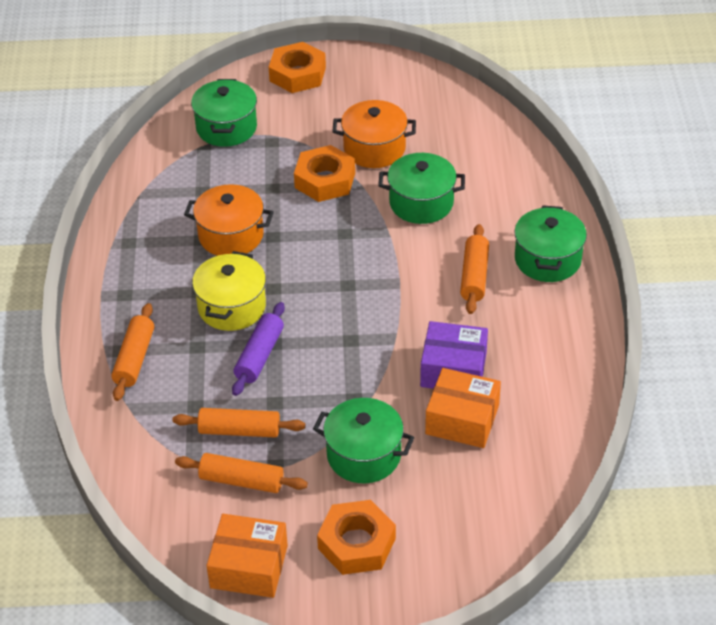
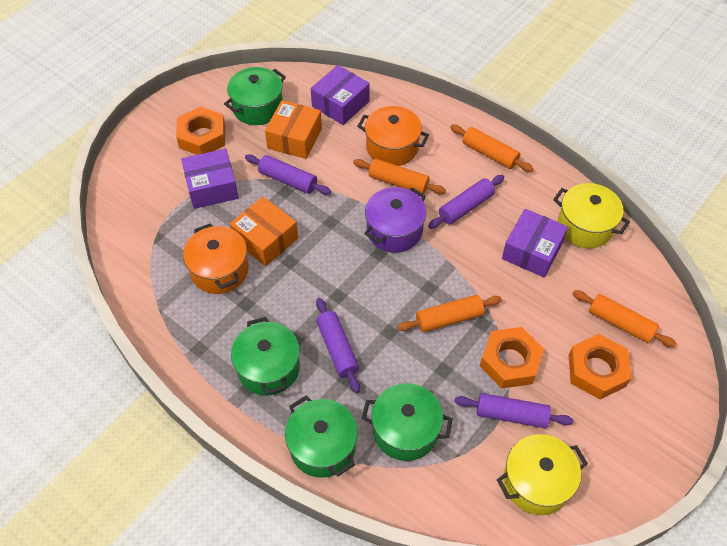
purple box: [420,321,488,389] = 1 -> [181,149,239,209] [311,65,370,125] [502,209,568,278] = 3
purple pot: none = 0 -> [364,187,426,253] = 1
purple rolling pin: [232,302,285,396] = 1 -> [245,154,331,195] [316,298,360,393] [428,175,504,229] [454,393,573,428] = 4
yellow pot: [192,251,266,331] = 1 -> [497,434,588,515] [553,183,630,248] = 2

